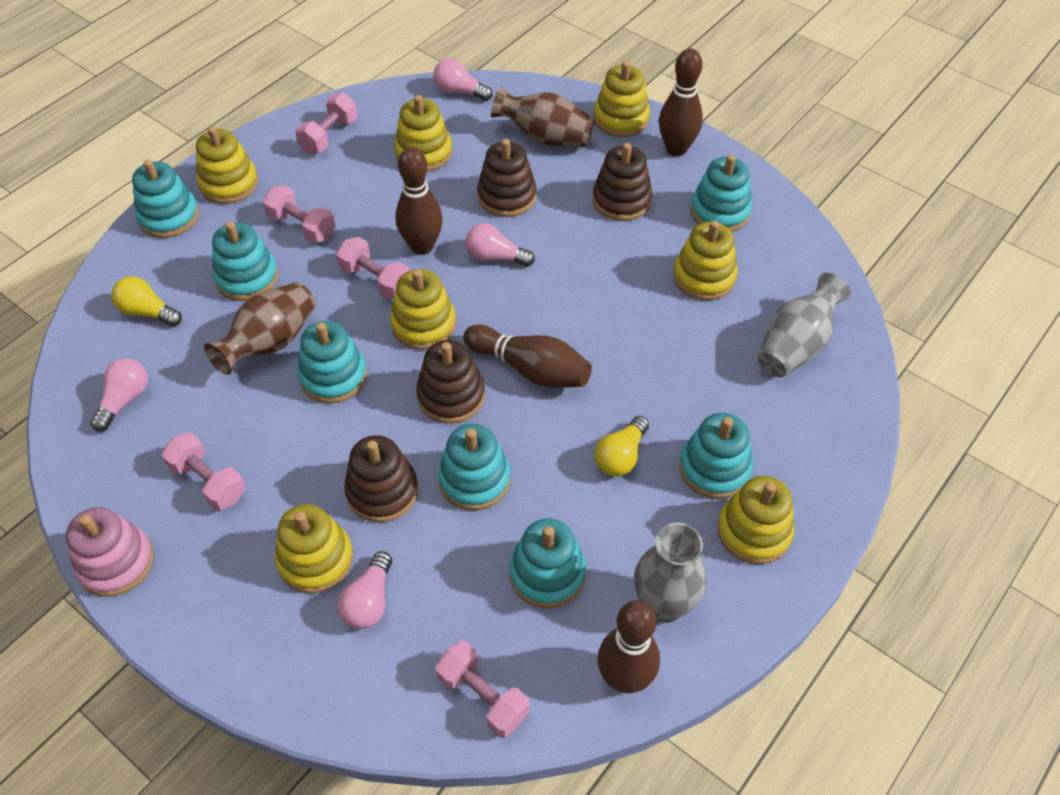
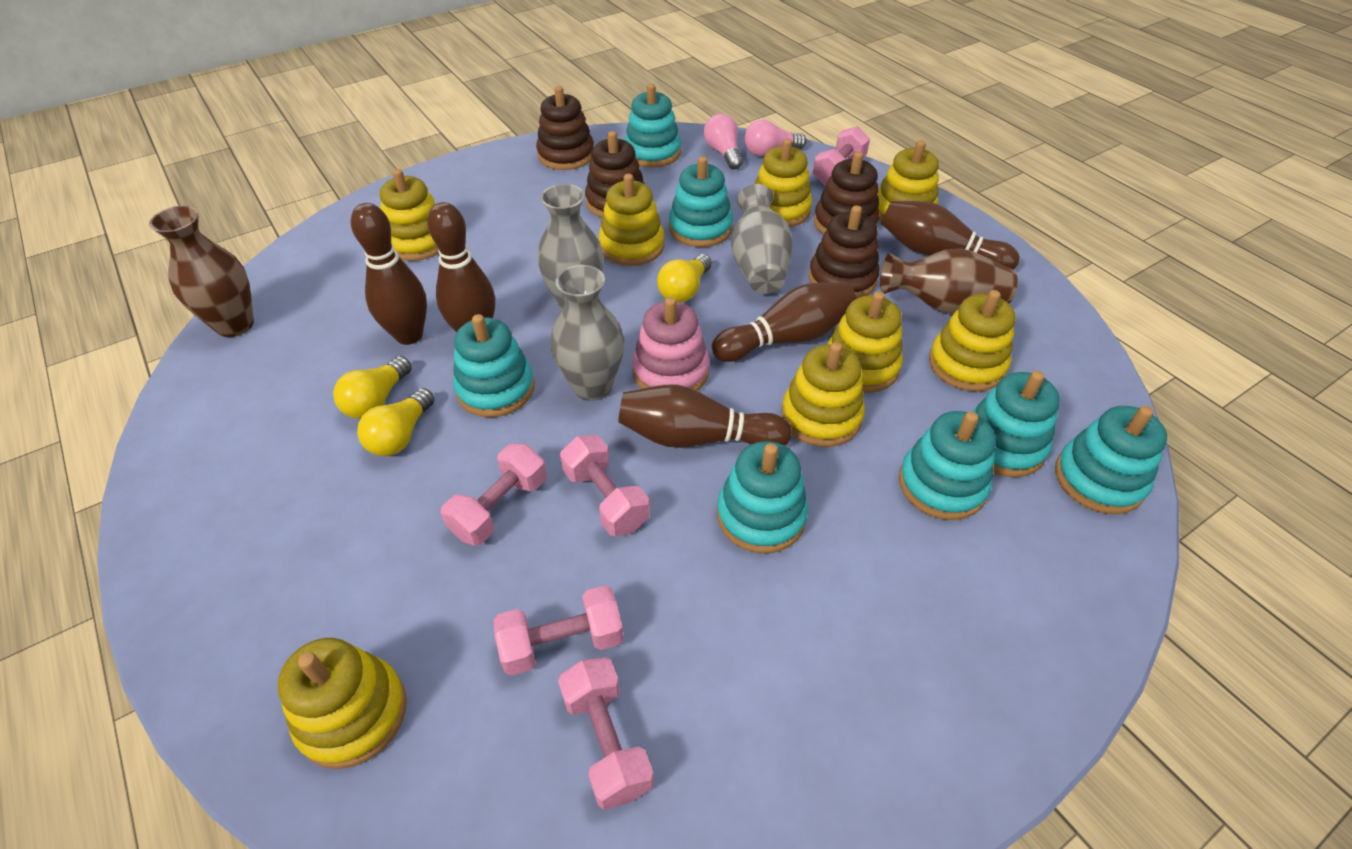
brown bowling pin: [395,147,443,255] [463,324,592,388] [597,600,660,693] [659,49,703,156] = 4 -> [351,203,427,345] [427,202,495,333] [618,385,792,448] [712,282,857,362] [881,201,1020,270] = 5
grey vase: [634,522,707,623] [758,273,851,377] = 2 -> [537,184,603,310] [550,265,624,401] [731,184,793,294] = 3
pink light bulb: [90,358,148,432] [337,551,392,629] [433,59,493,101] [465,223,535,267] = 4 -> [704,114,743,169] [745,120,807,156] = 2
yellow light bulb: [111,276,182,327] [594,416,649,476] = 2 -> [333,356,411,419] [357,388,434,456] [657,254,712,302] = 3
yellow stacking toy: [196,126,258,204] [275,504,353,594] [390,269,456,350] [394,95,452,172] [594,61,650,137] [673,221,738,300] [717,476,795,564] = 7 -> [277,638,407,769] [380,169,439,261] [599,174,664,266] [754,139,812,227] [781,342,865,447] [827,291,903,393] [877,140,939,222] [929,290,1016,392] = 8

